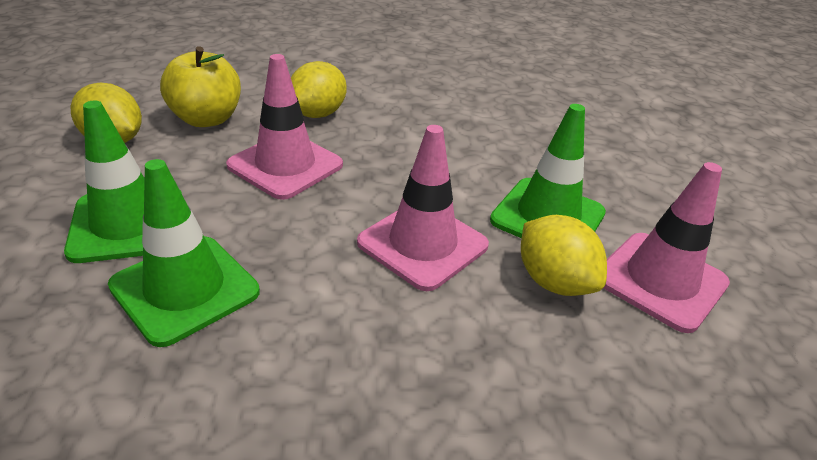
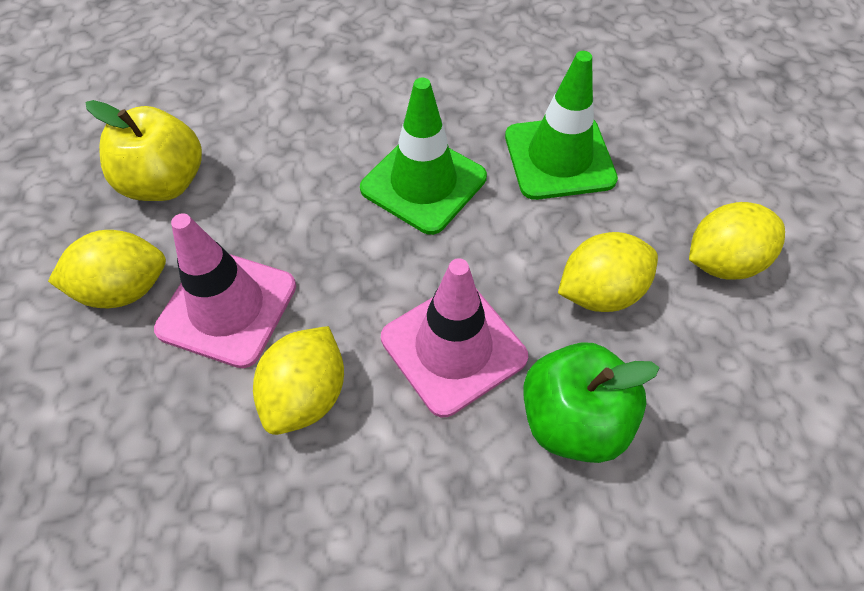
green apple: none = 0 -> [523,342,659,463] = 1
green traffic cone: [64,100,182,263] [108,159,260,347] [490,104,606,238] = 3 -> [360,78,487,235] [505,51,618,200] = 2
pink traffic cone: [226,54,343,200] [357,125,489,291] [604,162,730,333] = 3 -> [154,213,296,368] [381,258,528,417] = 2
yellow lemon: [71,83,142,143] [291,61,347,118] [521,215,607,296] = 3 -> [48,230,166,308] [253,326,344,435] [558,232,658,312] [689,202,785,279] = 4

